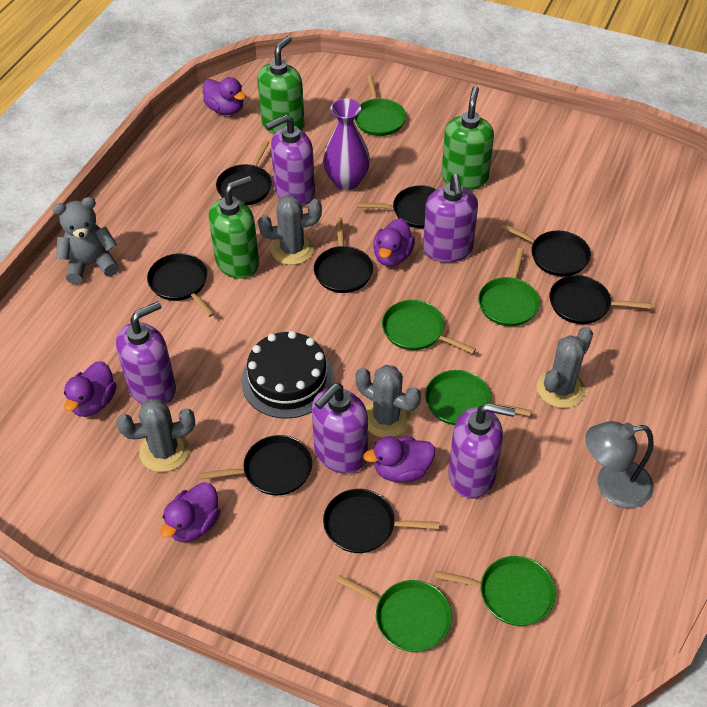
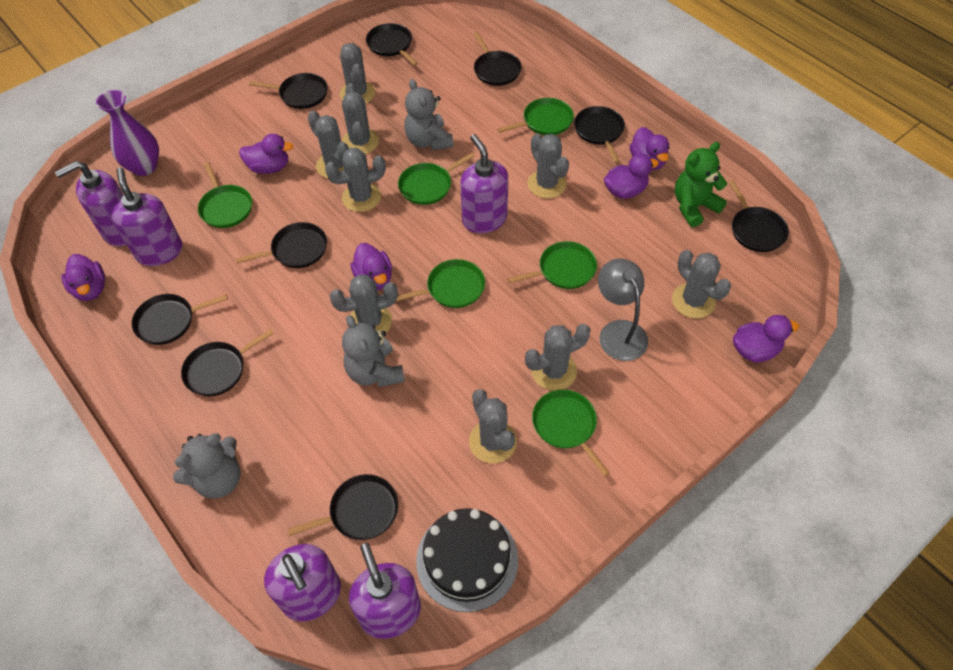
black pan: [147,253,214,317] [200,435,312,496] [216,140,272,206] [314,217,373,293] [323,489,439,553] [358,185,437,229] [501,223,591,277] [550,275,651,324] = 8 -> [132,294,228,345] [181,329,274,396] [236,222,327,268] [249,73,328,109] [287,474,398,540] [366,23,418,66] [474,32,522,86] [574,106,625,163] [729,181,789,252] = 9
green soap dispenser: [208,176,259,279] [257,36,304,134] [441,86,494,190] = 3 -> none = 0
green teddy bear: none = 0 -> [675,142,728,227] = 1
grey cactus: [116,399,195,472] [258,195,322,265] [356,365,421,437] [537,327,593,408] = 4 -> [308,111,349,179] [325,148,386,212] [330,274,398,333] [340,43,376,104] [342,84,379,154] [469,389,517,463] [525,324,591,391] [527,134,569,199] [672,250,731,319] = 9
grey teddy bear: [52,197,119,284] = 1 -> [173,433,241,498] [342,315,405,387] [404,79,453,150] = 3
purple duck: [64,361,116,417] [161,482,220,542] [203,77,246,115] [363,436,435,482] [373,218,415,266] = 5 -> [61,254,105,301] [239,134,293,174] [351,243,392,290] [604,154,659,198] [630,127,669,170] [733,315,799,362] = 6

